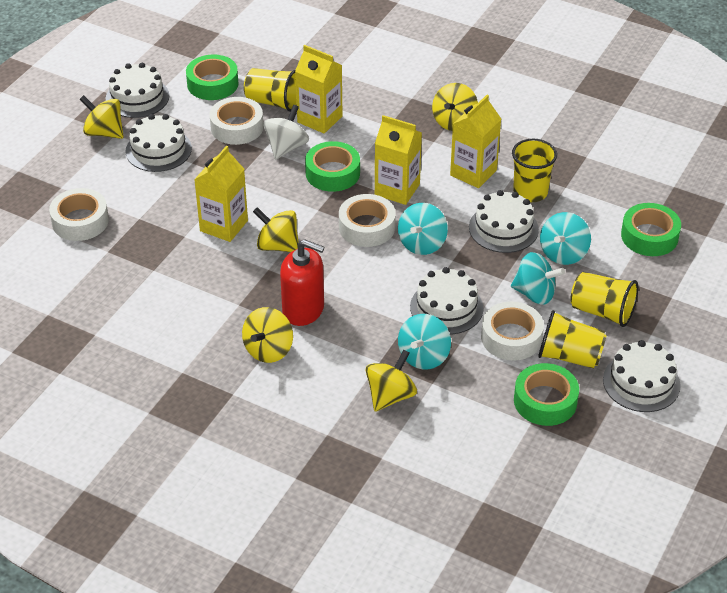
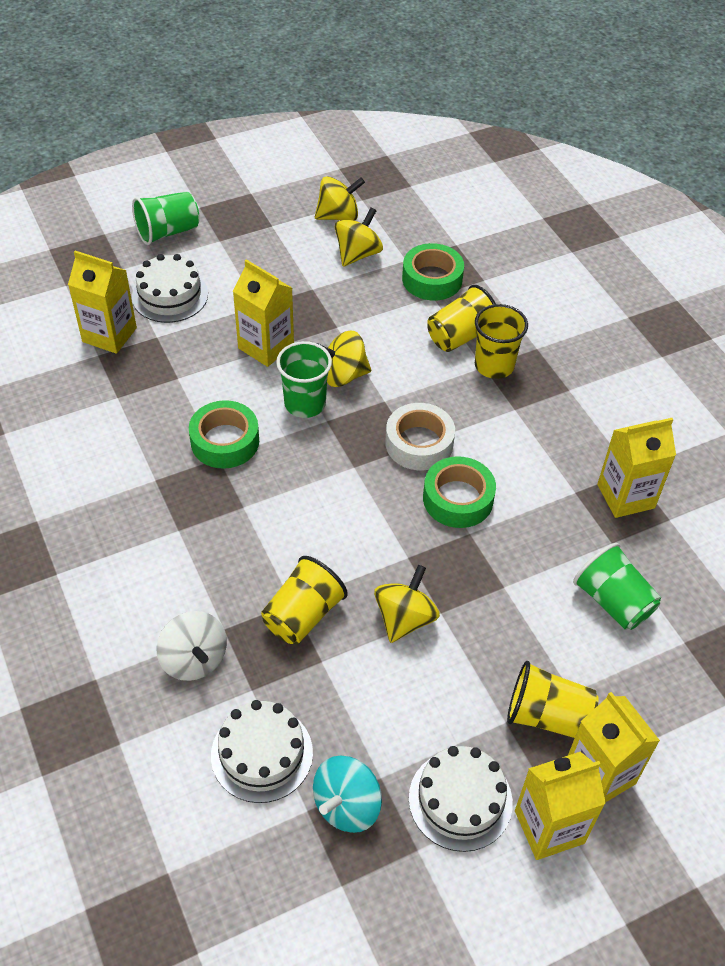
green cup: none = 0 -> [132,191,200,245] [276,341,332,418] [573,543,661,630] = 3
green tape: [186,54,238,100] [305,141,360,192] [514,363,579,426] [621,203,681,256] = 4 -> [189,400,259,469] [402,243,464,301] [423,456,496,528] = 3
red soap dispenser: [280,239,324,326] = 1 -> none = 0
turquoise spinning top: [398,203,448,255] [398,314,451,369] [511,252,565,305] [540,212,591,265] = 4 -> [313,756,382,833] = 1
white cake: [106,63,169,118] [125,114,192,172] [410,267,483,335] [469,190,539,253] [603,340,681,412] = 5 -> [132,254,208,323] [211,700,313,803] [409,746,513,852] = 3
white tape: [49,188,109,241] [209,97,264,145] [339,194,396,247] [481,301,544,361] = 4 -> [385,403,455,470] = 1
yellow carton: [194,146,248,242] [295,45,343,134] [375,115,422,205] [450,95,501,188] = 4 -> [68,251,137,354] [233,259,294,367] [515,752,606,860] [568,692,660,802] [597,418,676,518] = 5
yellow spinning top: [80,95,124,139] [242,307,293,363] [253,207,299,252] [366,350,417,412] [432,83,478,131] = 5 -> [315,176,365,221] [317,331,371,387] [335,207,383,267] [374,565,440,643] = 4

